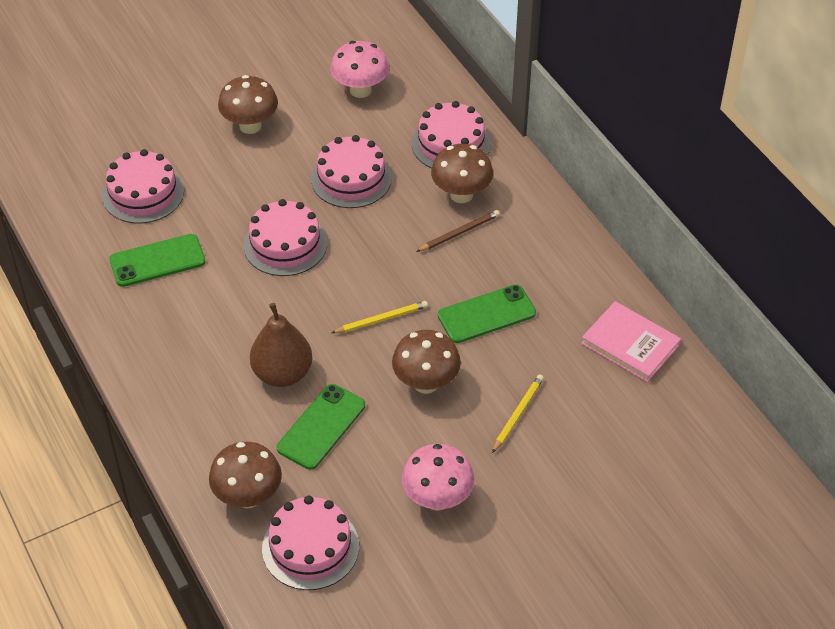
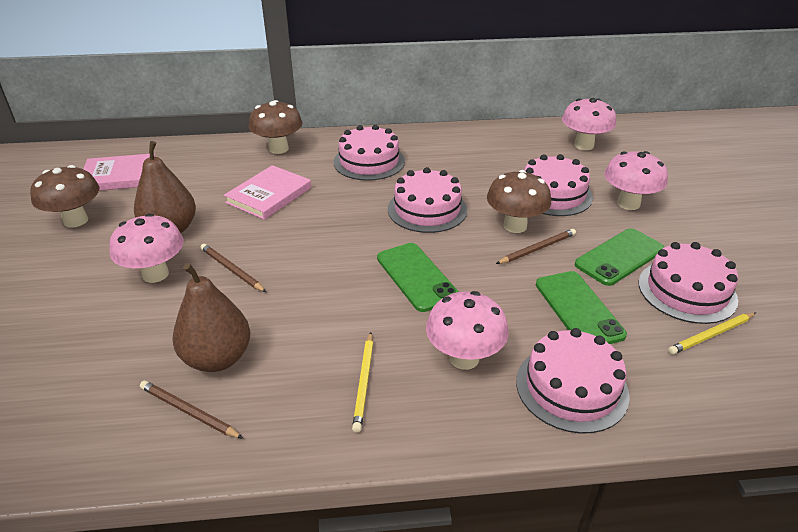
brown mushroom: [209,442,282,508] [218,75,278,134] [392,330,461,394] [431,144,493,203] = 4 -> [30,165,99,228] [248,100,303,154] [487,170,551,233] = 3
brown pear: [250,303,312,387] = 1 -> [134,141,196,233] [172,263,250,372] = 2
brown pencil: [416,210,500,252] = 1 -> [140,381,243,439] [200,244,266,292] [496,229,576,264] = 3
pink book: [581,301,681,382] = 1 -> [83,153,155,191] [224,165,311,220] = 2
pink mushroom: [330,41,389,98] [402,444,474,511] = 2 -> [109,213,183,283] [426,291,509,370] [562,98,616,150] [604,151,668,210] = 4

